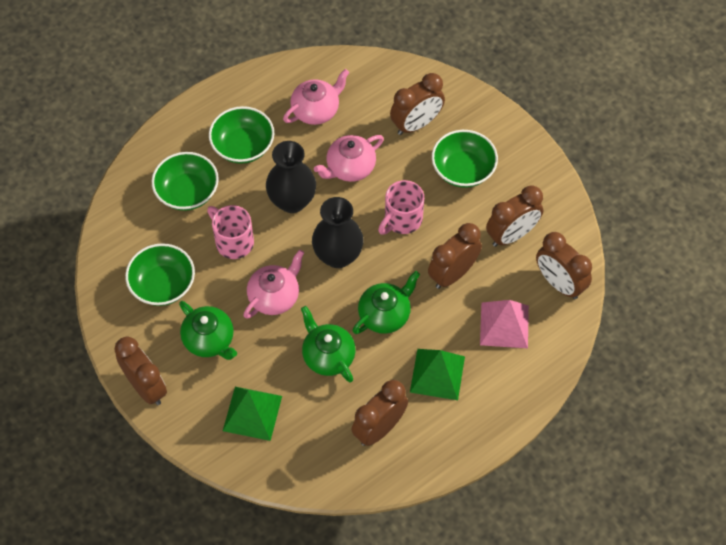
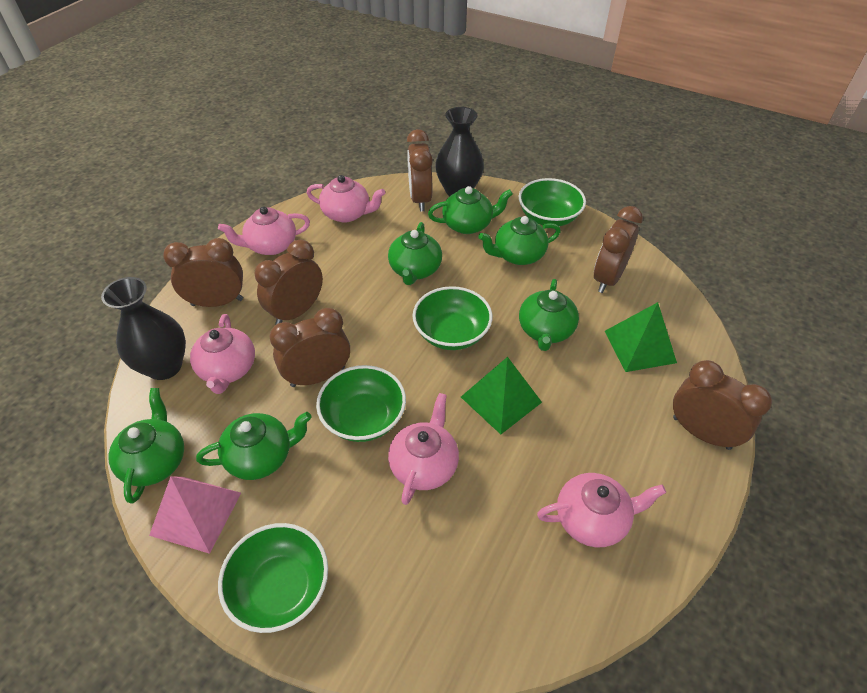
green teapot: [179,301,237,360] [301,306,355,382] [352,271,420,334] = 3 -> [108,388,184,503] [196,412,312,480] [388,222,442,285] [428,186,513,234] [478,216,561,265] [519,279,579,351] = 6
pink mug: [207,205,254,259] [378,180,424,235] = 2 -> none = 0
pink teapot: [243,250,304,319] [283,69,350,125] [314,135,384,182] = 3 -> [190,314,255,394] [218,206,310,255] [307,175,385,223] [388,393,459,505] [537,473,666,547] = 5

